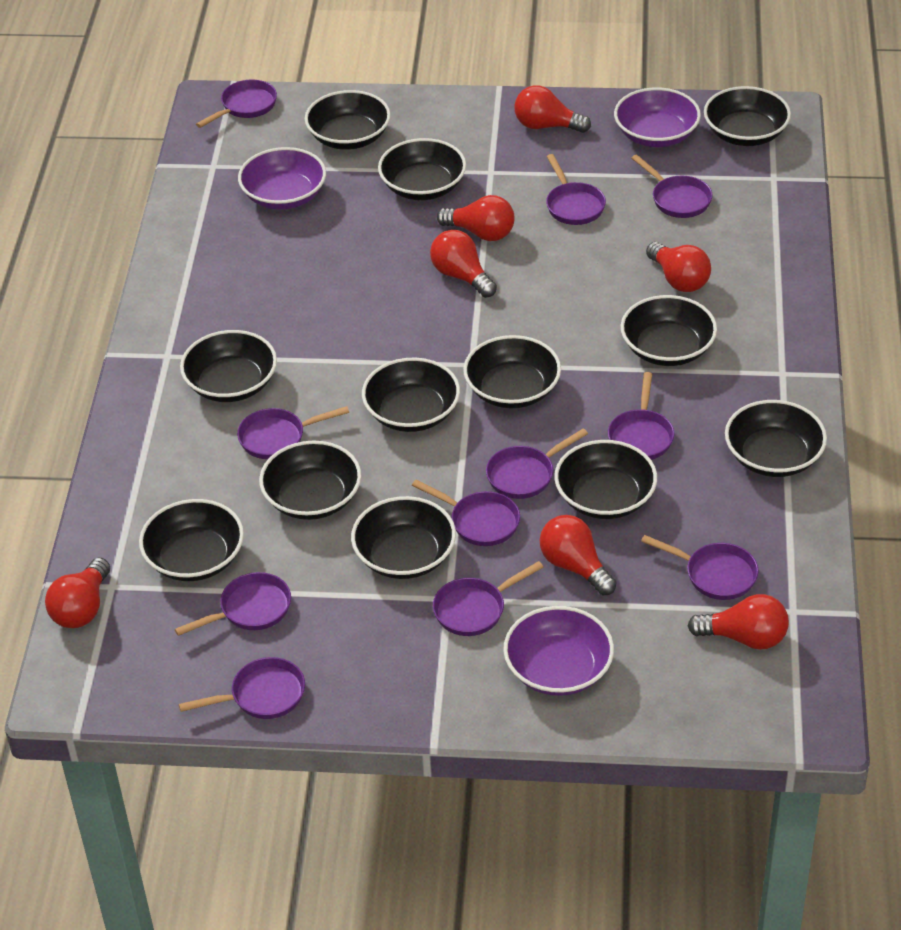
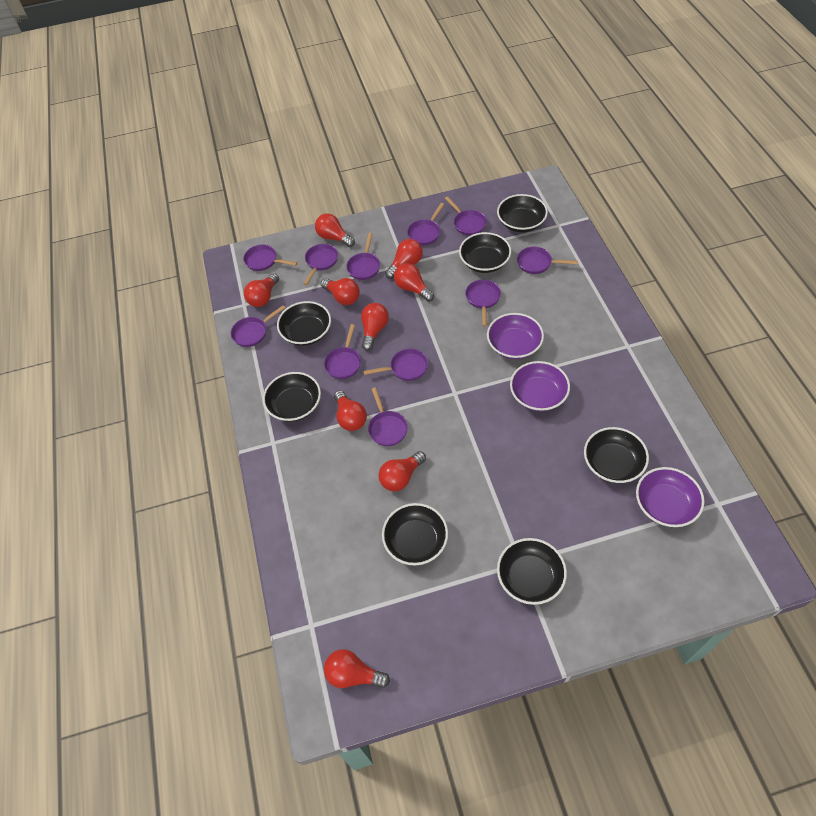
black bowl: [139,499,244,581] [180,330,277,402] [259,441,361,520] [305,90,391,150] [351,496,456,579] [362,358,460,432] [378,138,466,200] [463,335,561,408] [554,440,657,519] [621,295,717,366] [704,86,791,146] [725,400,827,477] = 12 -> [263,372,321,422] [277,301,331,346] [382,503,448,565] [459,232,511,273] [497,194,548,232] [497,538,567,605] [584,427,649,483] = 7
red light bulb: [45,558,110,628] [430,230,497,298] [437,195,514,241] [514,85,591,133] [540,515,617,595] [646,242,711,292] [688,594,789,650] = 7 -> [244,273,279,307] [315,213,355,247] [321,278,360,305] [324,649,390,688] [334,390,367,431] [361,303,389,351] [379,451,426,491] [385,239,423,279] [394,263,434,302] = 9

